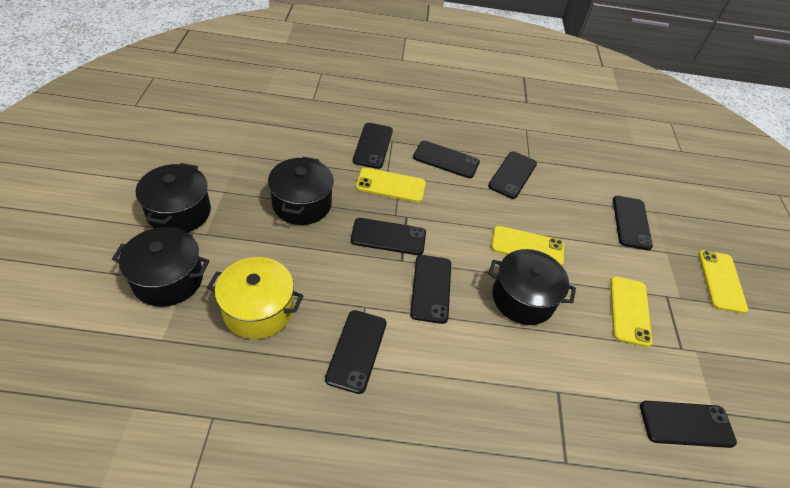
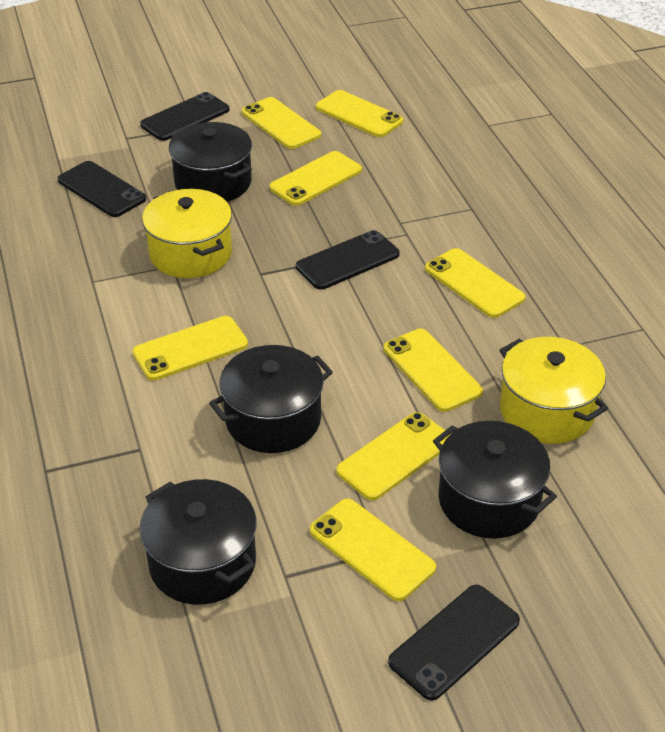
black phone: [325,310,387,394] [351,218,426,255] [353,123,393,169] [410,255,451,324] [413,141,480,178] [488,151,537,199] [613,196,653,250] [640,401,737,448] = 8 -> [58,161,146,217] [140,92,229,141] [296,230,400,290] [388,584,520,701] = 4
yellow phone: [356,168,426,203] [491,226,564,266] [610,276,652,347] [698,250,748,314] = 4 -> [132,316,248,381] [242,97,321,149] [269,151,362,206] [310,499,436,601] [316,90,403,137] [336,412,450,500] [383,329,483,412] [425,248,525,318] = 8
yellow pot: [207,257,304,339] = 1 -> [142,189,232,278] [500,337,608,444] = 2

